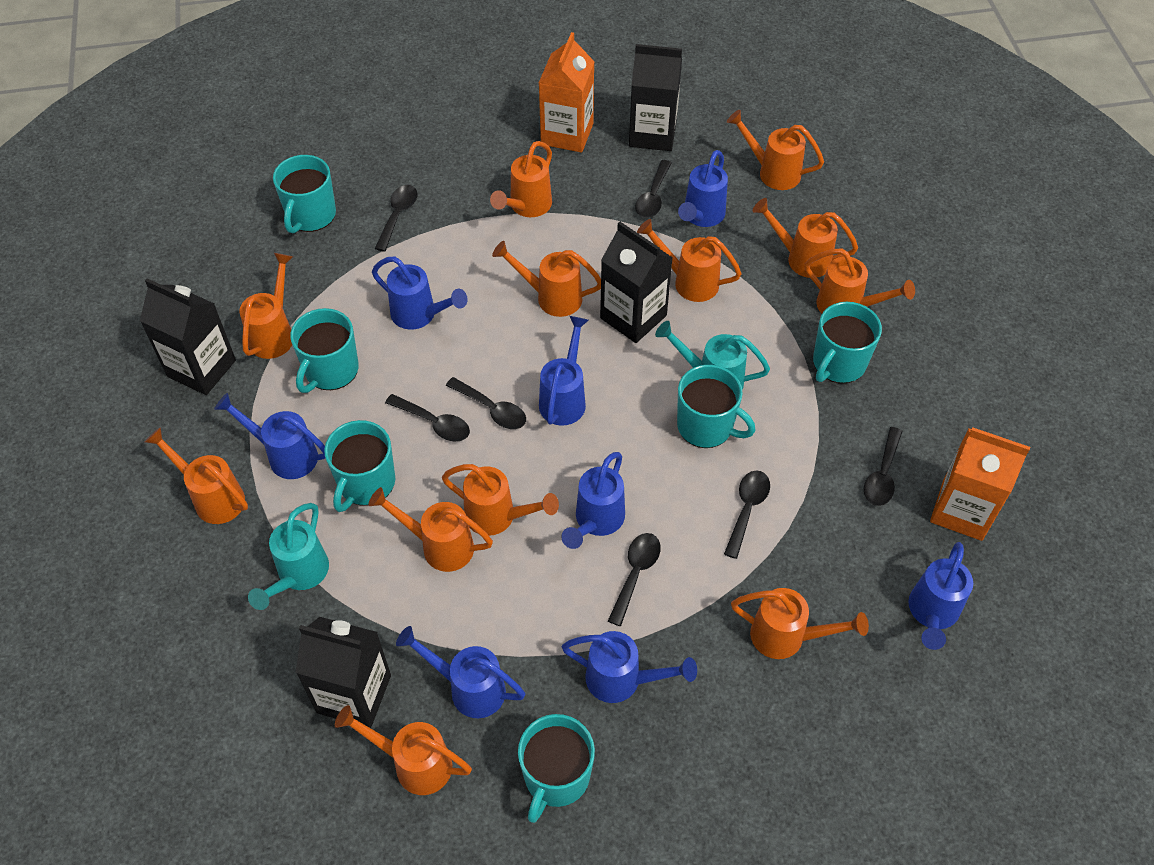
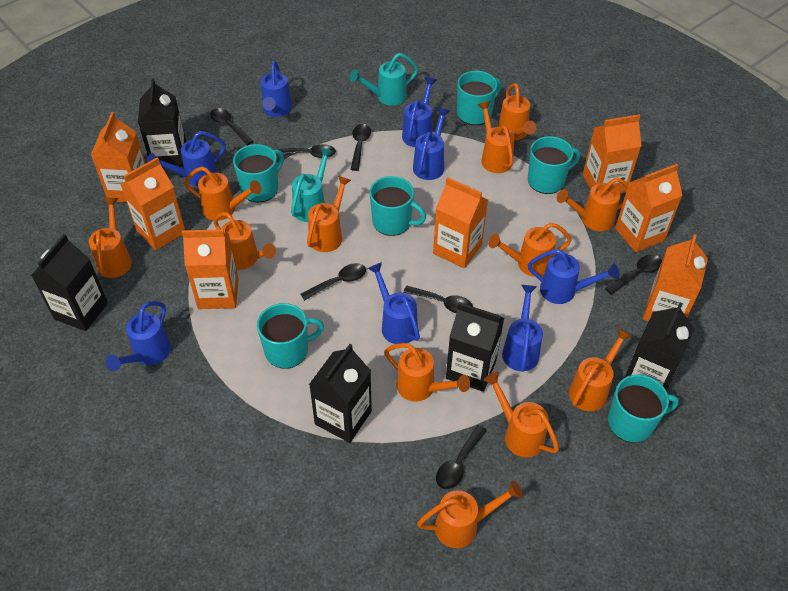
black carton: [140,278,236,395] [296,617,391,728] [600,222,673,343] [629,44,682,151] = 4 -> [31,234,108,331] [138,78,186,168] [309,344,372,443] [446,302,504,392] [625,302,694,390] = 5
orange carton: [539,32,595,153] [930,427,1030,541] = 2 -> [91,112,146,202] [120,157,185,250] [182,229,239,309] [433,177,488,268] [583,114,641,193] [615,164,683,252] [643,234,708,321] = 7

